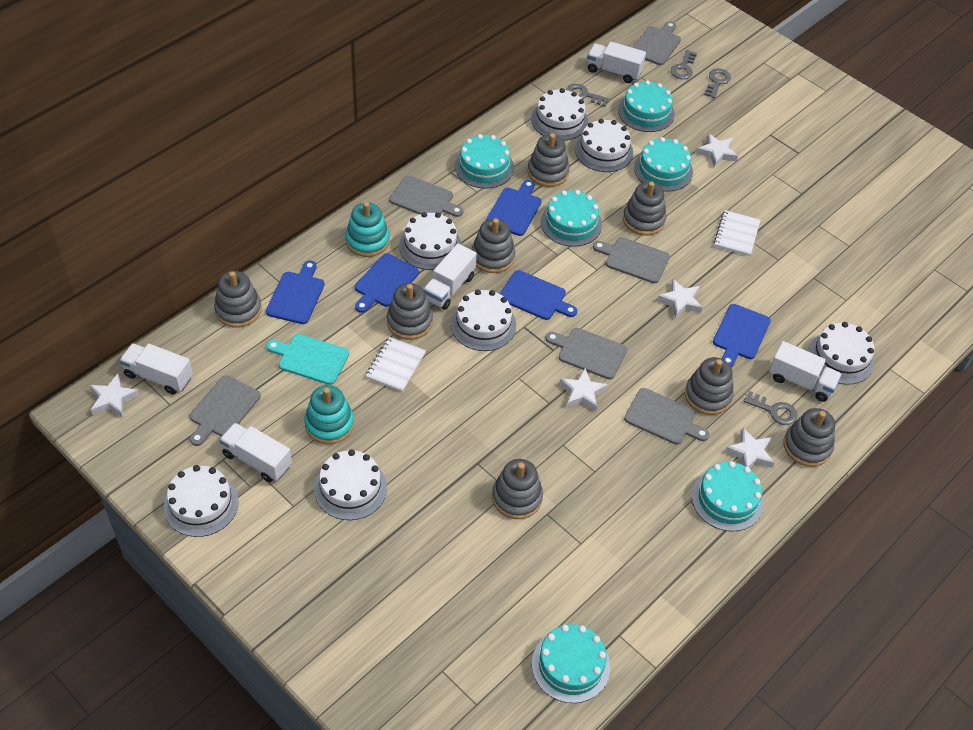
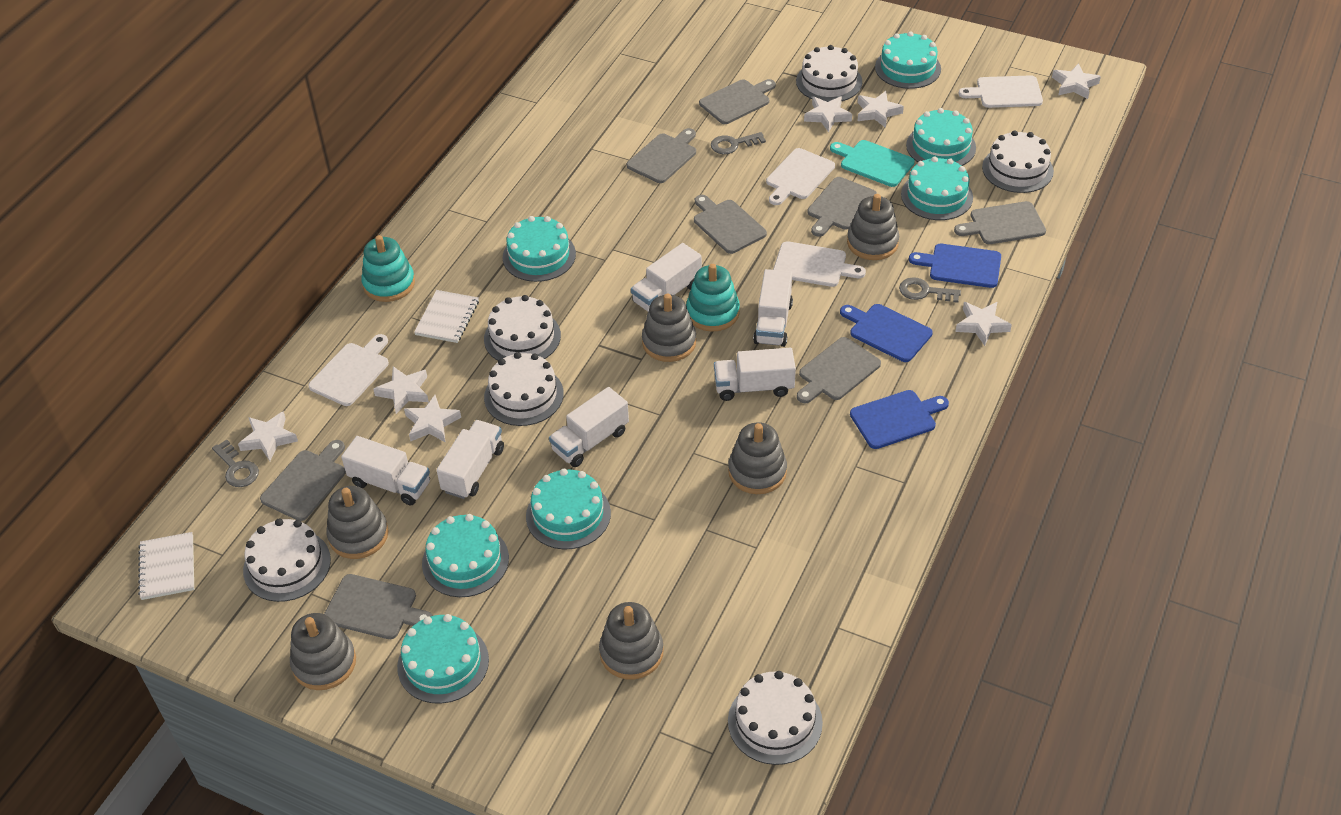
blue cutting board: [266,260,325,324] [355,253,419,313] [486,180,541,236] [500,270,577,320] [713,304,771,367] = 5 -> [840,304,933,362] [850,390,949,449] [909,244,1001,288] = 3
grey cutting board: [189,375,261,446] [389,175,463,217] [545,328,627,379] [593,237,670,283] [624,388,709,444] [632,22,681,65] = 6 -> [260,440,346,521] [324,574,433,639] [626,128,696,183] [694,195,767,254] [699,79,776,124] [797,337,881,403] [807,177,877,237] [954,201,1046,244] = 8
grey key: [566,84,610,107] [671,50,697,79] [704,68,731,98] [743,391,798,425] = 4 -> [212,440,259,487] [711,132,766,154] [899,277,961,303] = 3
grey stacking toy: [214,271,262,328] [387,283,433,340] [471,218,515,273] [492,459,543,519] [527,133,570,187] [623,182,667,236] [685,357,734,415] [784,408,835,467] = 8 -> [290,613,356,690] [326,486,388,559] [599,602,663,680] [642,293,696,362] [728,422,787,494] [847,194,899,260] = 6
turquoise cake: [455,134,514,189] [532,624,610,703] [541,190,602,247] [618,80,675,132] [634,137,693,192] [692,461,764,532] = 6 -> [397,614,489,704] [422,514,509,597] [503,216,576,282] [526,468,611,549] [875,31,941,89] [901,157,973,220] [906,108,976,166] = 7
white cake: [164,465,239,537] [314,449,387,520] [399,212,462,270] [451,290,516,351] [531,88,588,141] [575,119,633,172] [808,322,874,385] = 7 -> [243,519,331,602] [484,295,561,361] [484,352,564,426] [728,671,823,765] [796,45,862,102] [982,130,1054,193] = 6
white cutting board: none = 0 -> [308,334,389,406] [766,148,835,205] [773,241,866,287] [959,75,1043,108] = 4
white star: [89,374,139,418] [559,368,608,411] [657,279,703,319] [696,133,738,168] [725,428,774,468] = 5 -> [238,411,298,461] [373,366,429,414] [404,395,461,443] [804,96,852,132] [858,91,904,128] [955,302,1012,346] [1052,63,1101,99] = 7
white truck: [119,343,193,395] [219,423,292,482] [423,243,477,310] [587,41,646,83] [769,341,842,402] = 5 -> [341,436,430,506] [436,420,504,499] [549,387,629,467] [631,243,702,312] [714,348,796,401] [753,269,793,347] = 6

